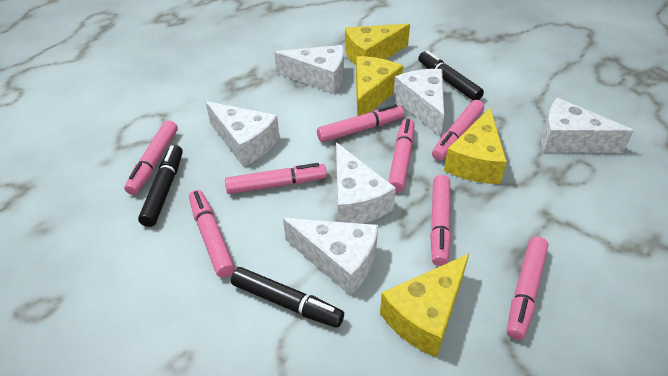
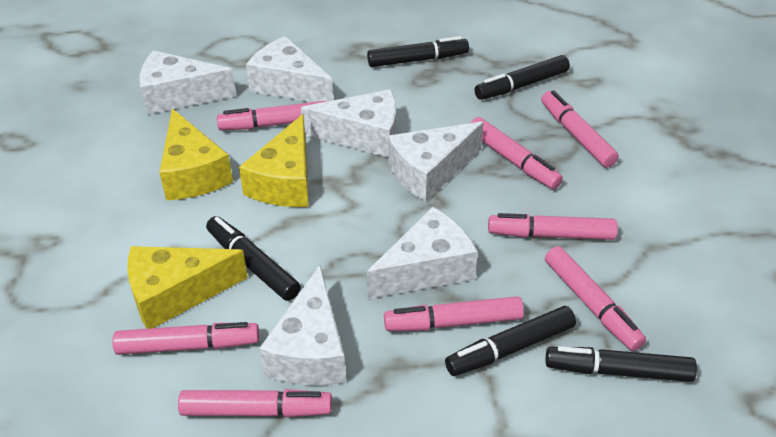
black marker: [138,145,183,227] [231,267,344,328] [418,51,484,100] = 3 -> [206,216,301,301] [367,36,469,67] [445,306,576,376] [475,55,570,100] [546,346,697,382] = 5
yellow cheese: [345,24,410,65] [356,56,403,116] [380,254,469,358] [444,108,507,184] = 4 -> [127,246,248,329] [159,108,233,200] [239,114,309,207] = 3

